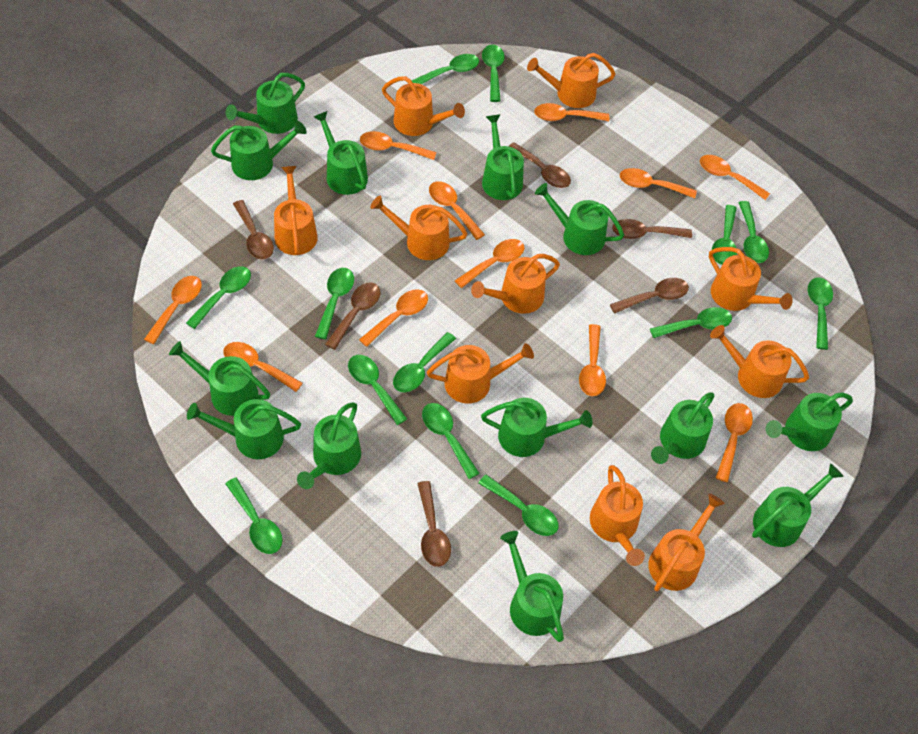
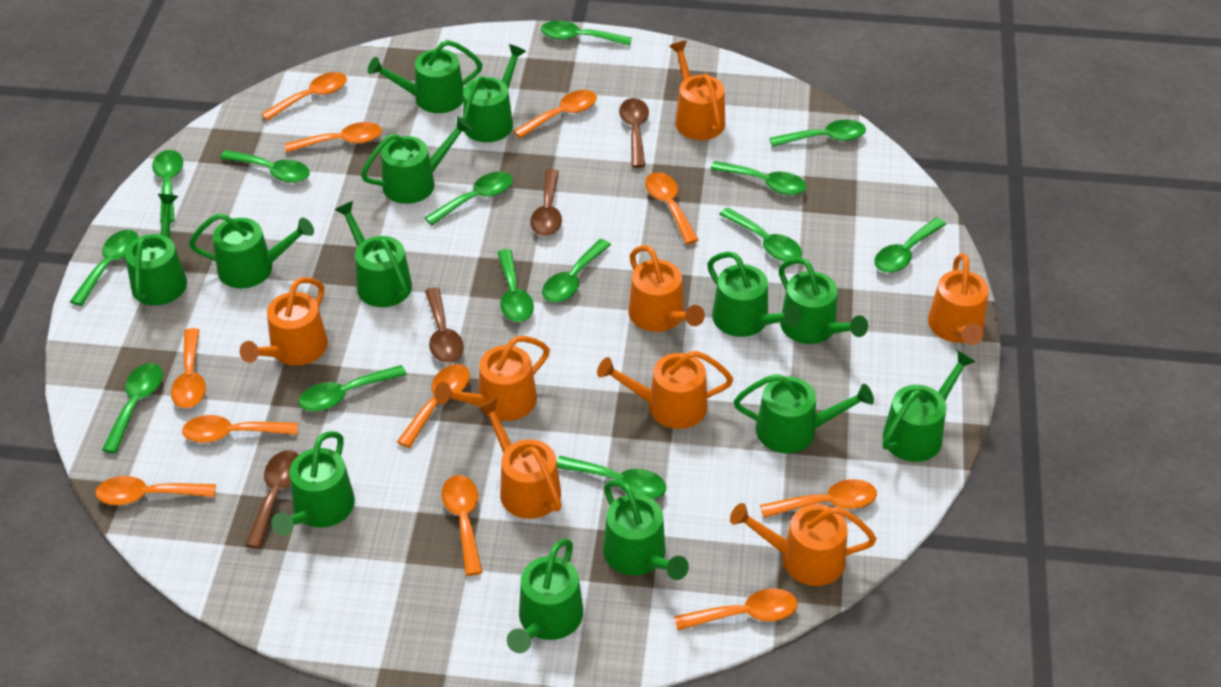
brown spoon: [233,200,274,260] [325,283,381,350] [417,481,451,567] [509,142,571,188] [610,278,689,314] [612,219,692,239] = 6 -> [245,450,298,549] [425,287,464,363] [530,169,562,236] [619,98,649,168] = 4
green spoon: [186,266,251,329] [225,477,283,554] [315,268,354,340] [348,355,407,425] [393,332,456,392] [411,54,479,84] [422,403,480,479] [478,475,559,536] [482,45,505,102] [650,307,732,338] [712,205,737,265] [738,201,769,263] [808,277,833,350] = 13 -> [70,230,139,306] [102,363,163,453] [152,150,183,223] [220,150,310,183] [298,365,407,412] [424,172,513,226] [497,249,534,322] [541,21,632,46] [542,239,611,303] [557,456,666,499] [710,161,807,195] [719,208,802,262] [769,120,866,147] [874,217,946,273] = 14
orange watering can: [274,166,318,255] [370,196,467,260] [382,76,465,136] [427,343,534,403] [471,254,560,314] [527,53,616,108] [590,465,645,566] [648,494,725,591] [709,247,793,311] [710,325,809,398] = 10 -> [240,277,328,366] [434,336,550,421] [477,398,561,519] [597,351,733,429] [628,245,705,332] [669,41,725,140] [730,503,876,586] [928,254,989,345] = 8

